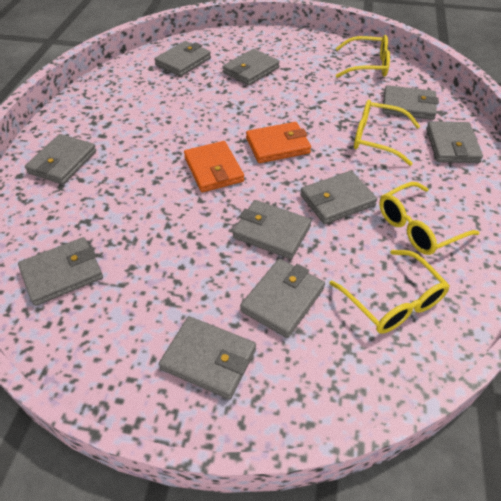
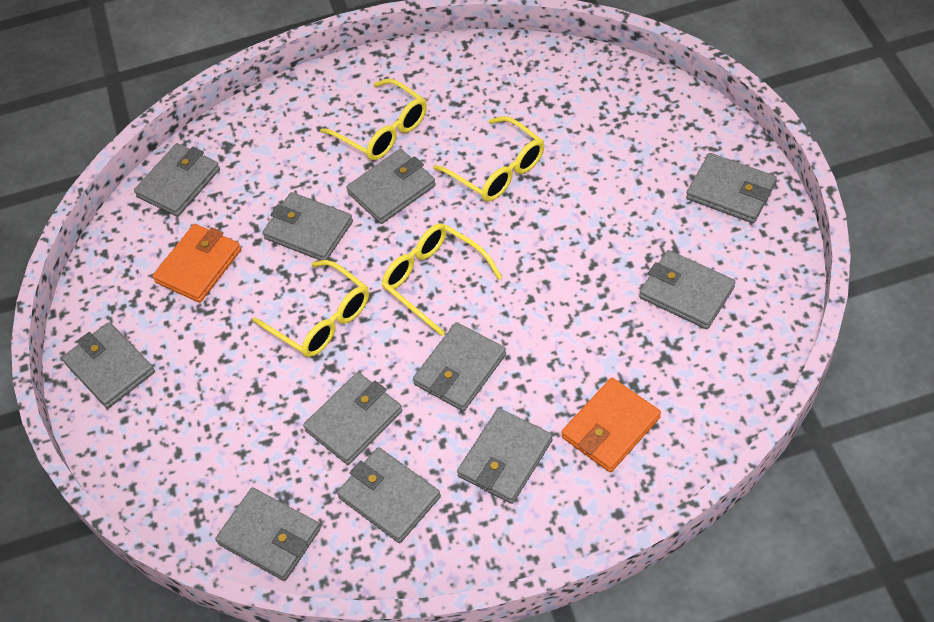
grey wallet: [18,237,103,306] [25,134,96,185] [154,41,211,77] [159,316,256,400] [222,49,280,86] [233,200,312,259] [240,259,325,338] [300,171,377,224] [382,85,439,120] [426,121,483,163] = 10 -> [62,322,155,409] [134,143,220,217] [215,488,321,581] [263,192,353,261] [303,372,402,465] [337,447,441,543] [346,149,436,224] [413,322,506,411] [457,408,553,504] [639,250,735,329] [686,153,777,223] = 11

